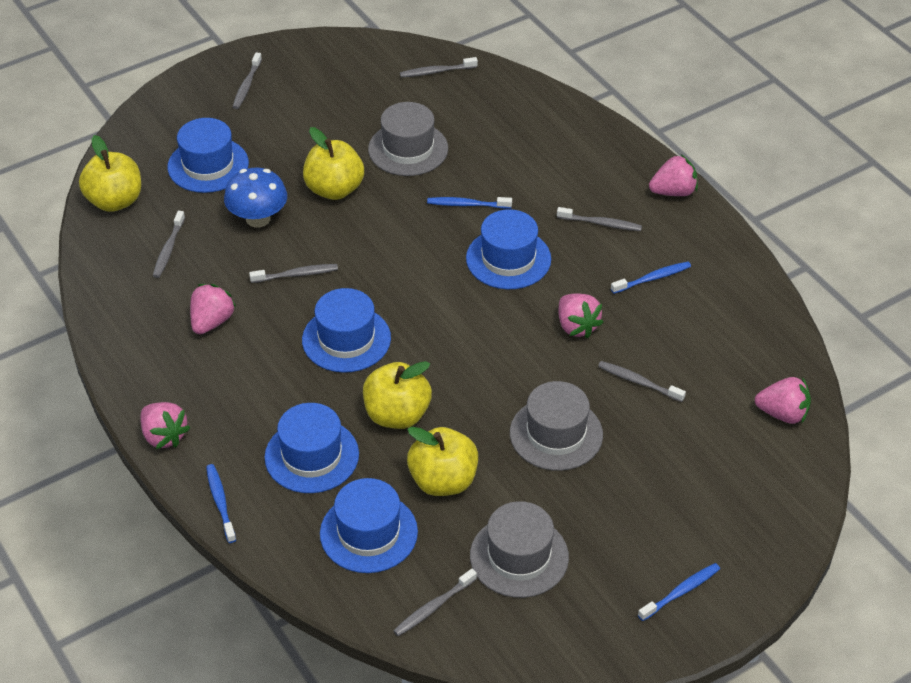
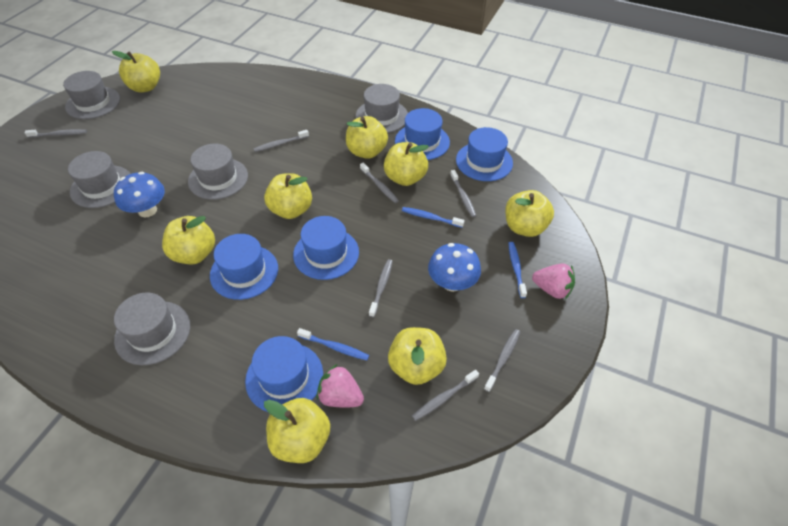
blue mushroom: [224,168,287,228] = 1 -> [114,172,165,217] [428,243,481,292] = 2
blue toothbrush: [206,464,236,543] [427,197,512,209] [611,262,691,294] [638,563,720,621] = 4 -> [297,328,369,360] [402,207,464,228] [508,242,527,298] = 3
grey hat: [368,102,448,176] [470,501,569,598] [510,381,603,471] = 3 -> [63,71,120,119] [68,151,131,208] [114,292,190,365] [188,144,248,200] [356,84,408,133] = 5
pink strawberry: [140,402,190,449] [190,284,236,334] [558,293,604,339] [649,155,698,196] [755,377,811,424] = 5 -> [316,364,364,407] [532,263,575,299] = 2
yellow apple: [79,135,141,212] [303,127,364,200] [363,361,432,429] [407,427,478,496] = 4 -> [112,51,160,92] [162,216,215,264] [264,173,312,219] [264,398,330,463] [346,116,388,159] [384,142,429,186] [388,327,447,385] [505,190,554,237] = 8

